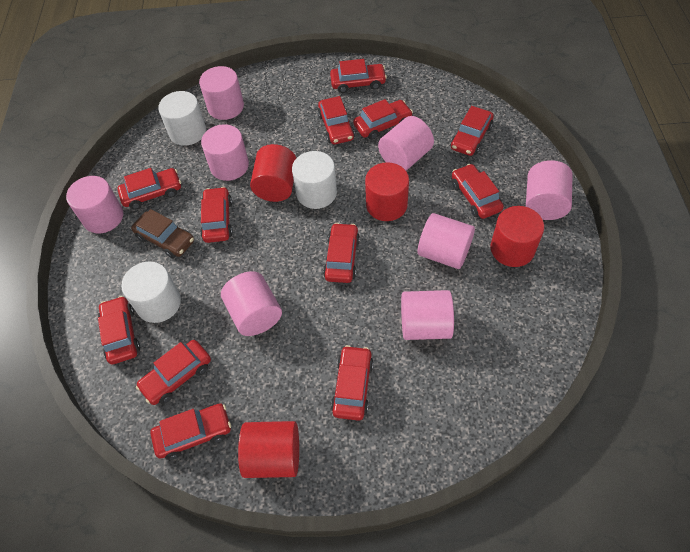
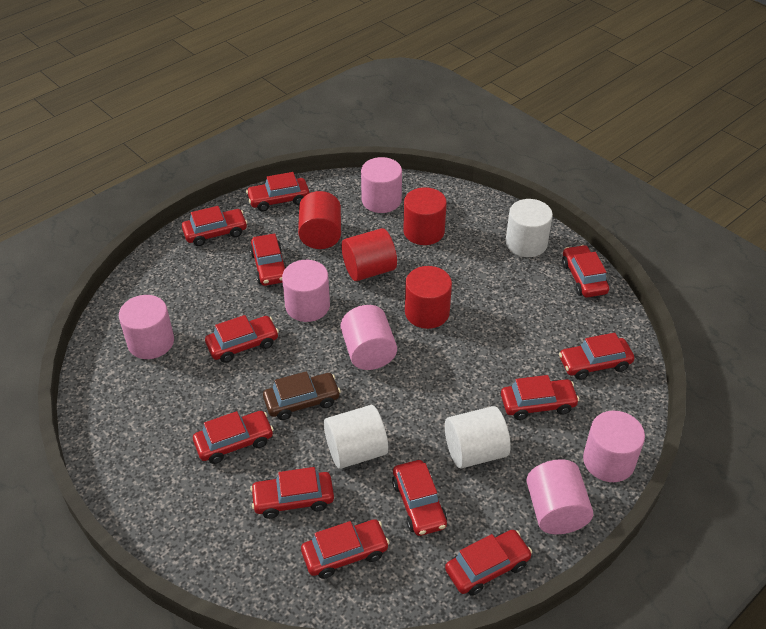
pink cylinder: [66,176,123,233] [199,66,244,120] [201,124,249,181] [221,271,282,336] [378,116,434,171] [401,290,454,340] [418,213,475,269] [526,160,573,220] = 8 -> [119,295,174,359] [282,260,330,322] [340,305,397,370] [361,157,402,213] [526,459,593,534] [583,411,645,482] = 6

